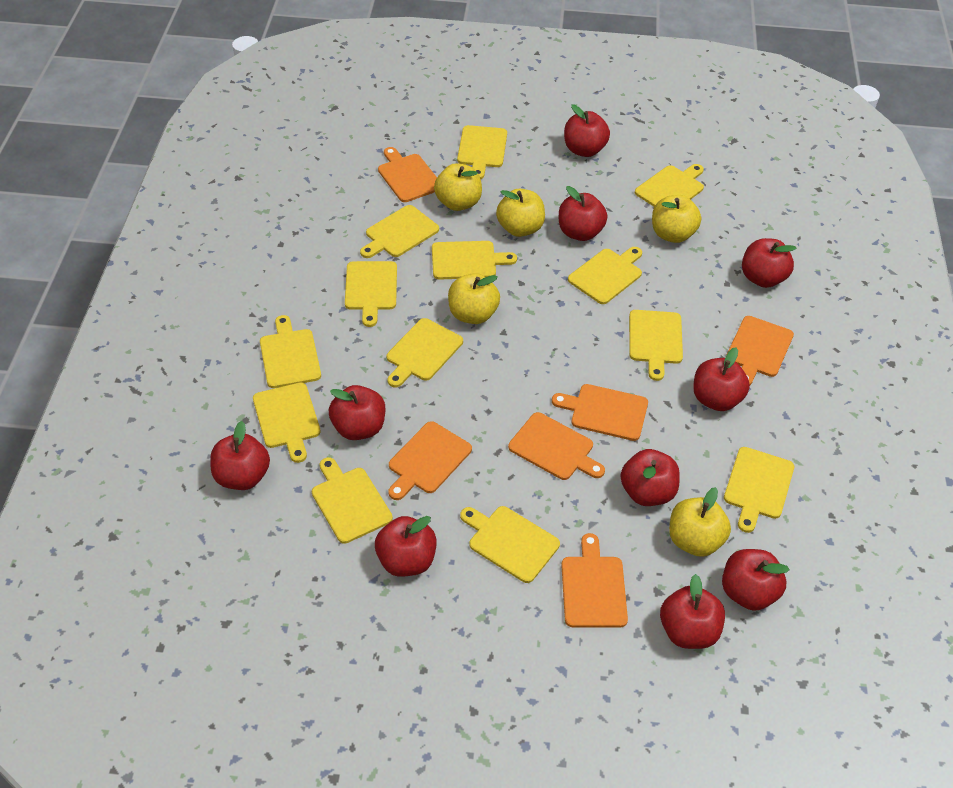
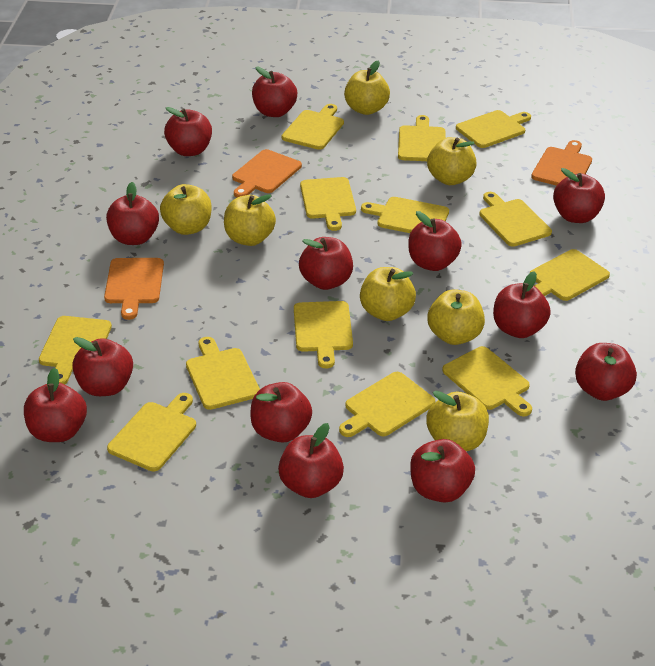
orange cutting board: [378,147,437,202] [388,421,472,500] [508,412,605,480] [552,384,648,441] [561,533,628,628] [727,316,794,385] = 6 -> [104,258,164,320] [232,149,302,198] [531,140,592,186] = 3
red apple: [210,421,270,490] [329,385,385,440] [375,516,437,577] [559,186,607,241] [564,104,610,157] [621,449,680,506] [660,574,725,649] [693,348,750,411] [722,549,790,611] [742,238,796,288] = 10 -> [24,368,87,442] [72,337,133,396] [106,182,159,245] [164,107,212,156] [250,382,312,443] [252,67,297,117] [278,423,344,498] [299,237,353,290] [408,211,462,271] [410,439,475,503] [493,271,551,338] [553,168,605,223] [575,343,637,401] = 13
yellow apple: [434,163,482,211] [448,273,500,324] [496,189,545,237] [652,195,701,243] [669,487,731,557] = 5 -> [160,184,212,235] [224,194,276,246] [344,60,390,115] [360,267,416,321] [426,391,489,451] [427,137,477,185] [427,289,485,345] = 7

